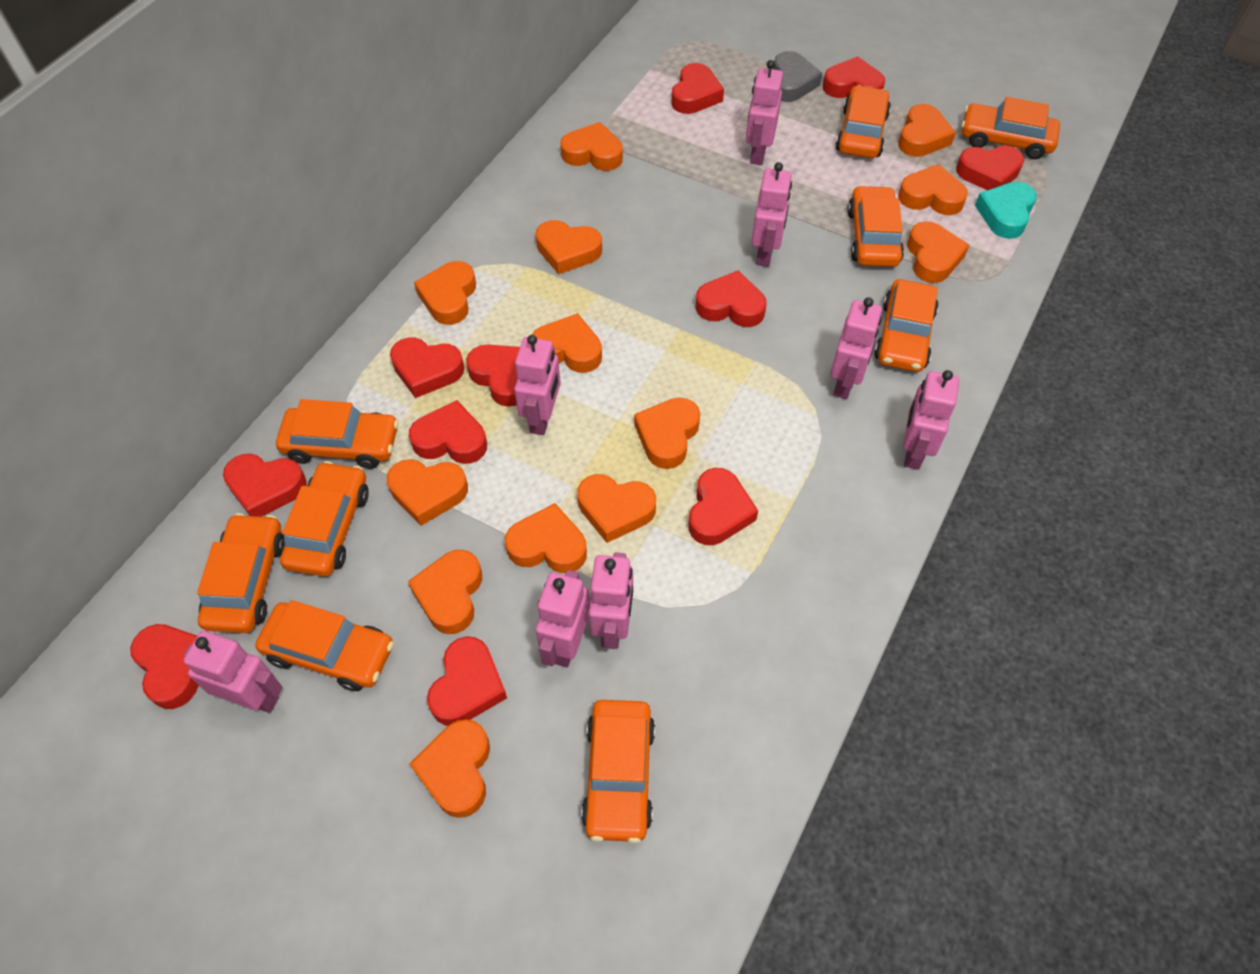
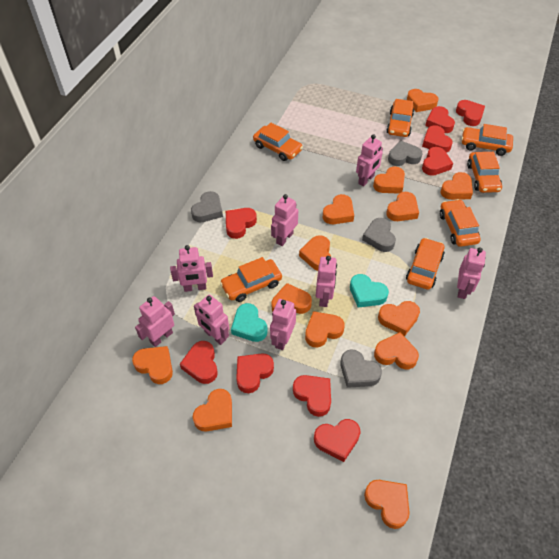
grey heart: [773,51,822,102] = 1 -> [191,191,223,222] [340,350,382,388] [362,218,396,252] [388,141,423,166] = 4
orange car: [197,513,284,633] [255,600,394,691] [276,399,399,469] [280,461,369,577] [581,700,655,843] [836,85,891,158] [847,185,904,267] [874,279,939,372] [961,97,1060,159] = 9 -> [220,257,282,302] [253,123,303,161] [387,99,414,137] [406,238,445,290] [440,199,481,247] [461,124,513,156] [467,152,502,193] = 7
red heart: [130,624,199,709] [223,454,307,517] [390,338,464,398] [409,400,487,464] [427,636,507,726] [466,344,520,407] [671,63,724,114] [688,468,758,545] [696,271,767,327] [823,56,885,98] [956,145,1024,190] = 11 -> [180,341,218,384] [226,208,257,239] [236,353,274,393] [293,375,331,417] [314,419,361,462] [422,125,453,153] [422,147,453,176] [425,106,455,133] [456,100,485,126] = 9
turquoise heart: [975,182,1037,239] = 1 -> [231,303,268,342] [350,274,389,308] = 2

